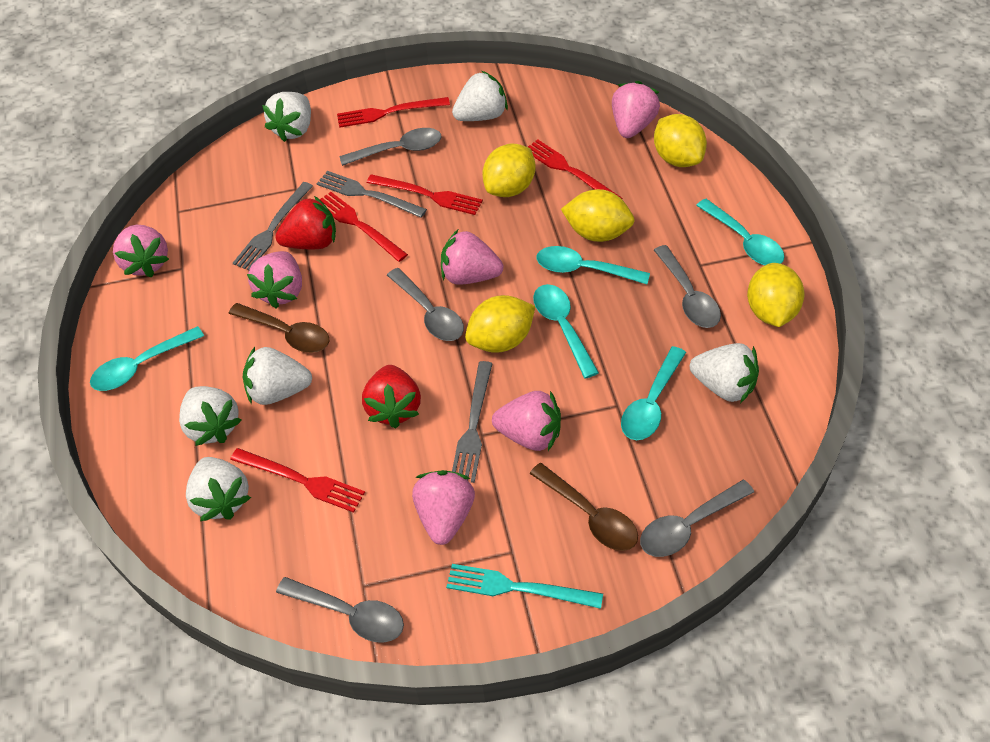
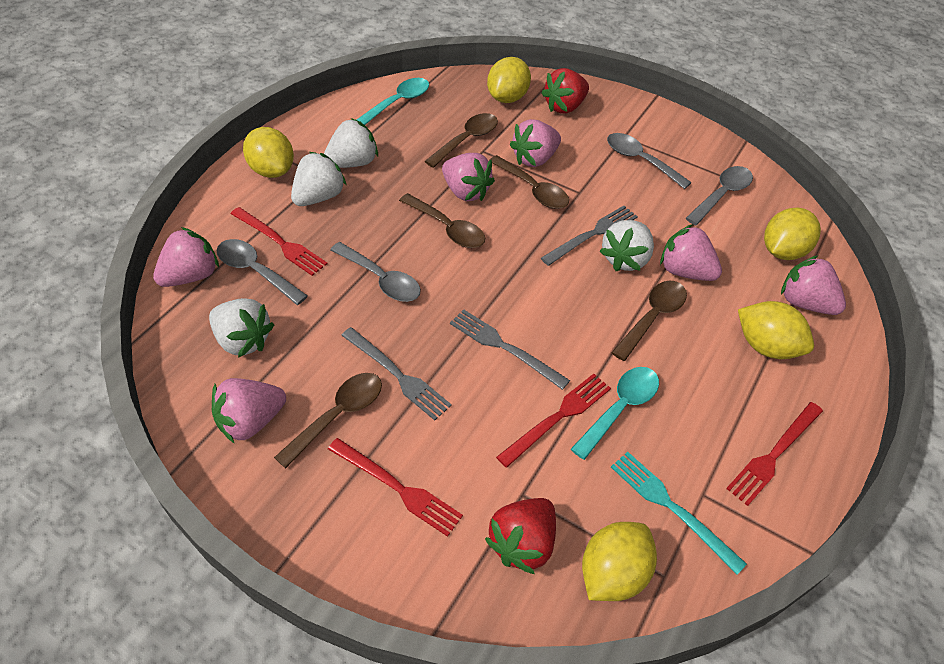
brown spoon: [228,303,329,353] [529,463,638,551] = 2 -> [274,373,382,468] [399,193,485,248] [425,113,498,168] [489,155,569,209] [611,281,687,361] = 5
grey spoon: [276,577,404,643] [339,128,441,166] [387,268,464,341] [640,480,754,557] [654,245,721,328] = 5 -> [217,239,308,305] [330,242,421,302] [607,133,692,189] [686,166,753,225] = 4
red fork: [230,448,365,513] [320,192,408,262] [337,97,450,128] [367,174,483,215] [528,139,622,199] = 5 -> [231,207,327,276] [328,438,463,537] [496,374,611,468] [726,402,823,506] = 4
turquoise spoon: [90,326,204,391] [533,284,599,379] [536,246,650,284] [621,346,686,440] [696,199,784,265] = 5 -> [357,78,429,125] [571,367,659,460] = 2
white strawberry: [179,386,242,446] [186,457,251,521] [243,347,312,405] [262,92,311,142] [452,71,508,121] [690,343,759,403] = 6 -> [209,298,274,358] [291,152,346,206] [324,118,378,168] [599,220,654,271] = 4

